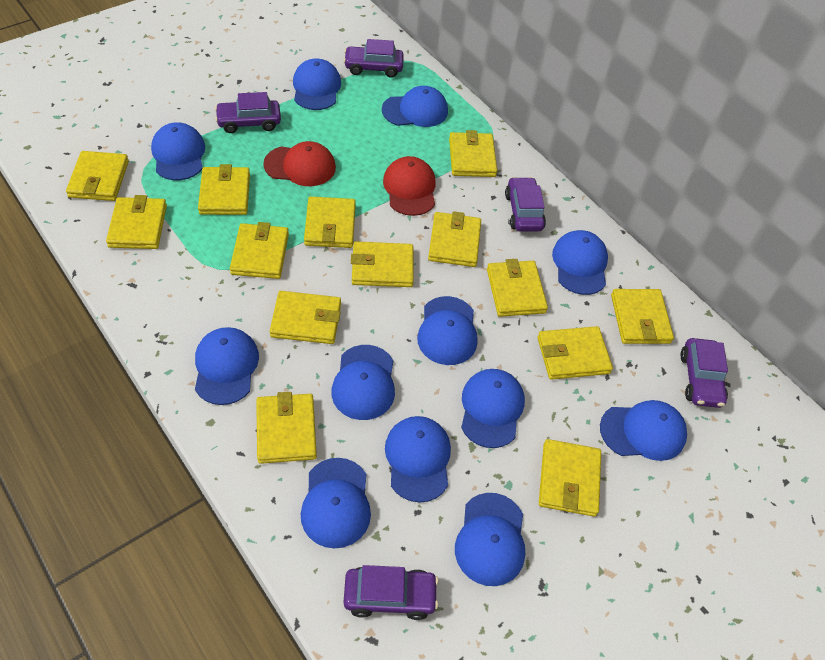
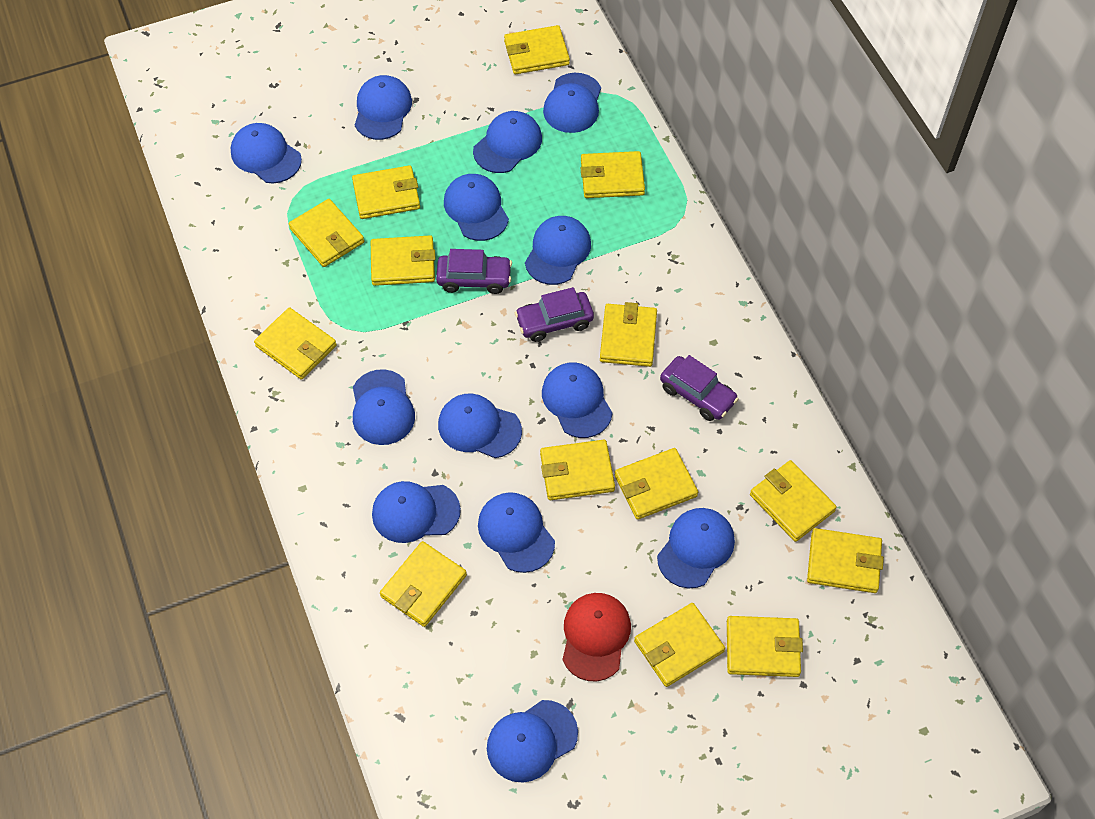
blue cap: [151,122,205,180] [195,327,259,405] [293,59,341,110] [301,458,371,548] [331,345,395,420] [382,86,448,127] [385,416,451,503] [417,296,478,365] [455,493,525,586] [461,369,525,448] [552,230,608,295] [600,400,687,461] = 12 -> [231,123,302,183] [353,369,415,445] [355,75,412,140] [372,481,461,543] [438,394,522,458] [444,174,509,241] [473,111,542,173] [478,492,555,573] [487,700,578,783] [525,216,591,285] [542,362,613,438] [543,73,601,133] [657,508,735,588] = 13
purple car: [215,92,281,133] [343,39,404,78] [344,565,439,620] [505,177,546,232] [680,338,728,408] = 5 -> [436,249,512,294] [515,287,594,342] [660,355,739,421] = 3
red cap: [264,141,336,186] [383,156,436,216] = 2 -> [562,593,631,682] = 1

